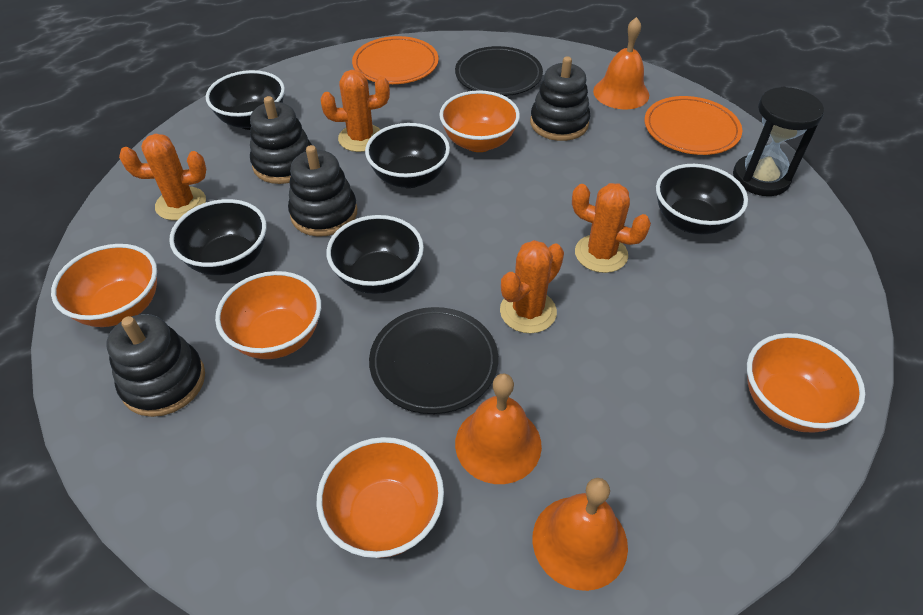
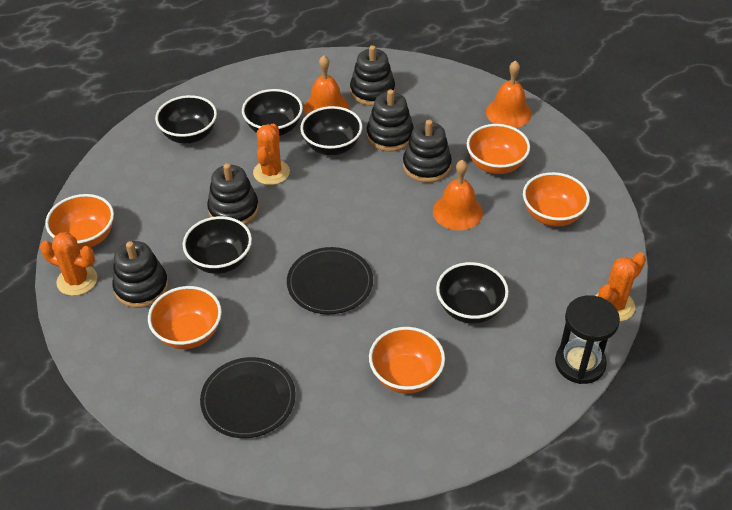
black stacking toy: [107,314,205,417] [250,96,312,184] [288,145,357,237] [530,56,590,141] = 4 -> [112,241,169,308] [207,163,259,225] [350,45,395,106] [367,89,414,152] [403,120,452,183] = 5
orange cactus: [119,134,206,220] [321,70,390,152] [500,240,564,333] [572,183,651,273] = 4 -> [40,232,97,296] [253,124,290,185] [596,252,646,321] = 3
orange plate: [352,36,439,84] [645,96,742,155] = 2 -> none = 0

